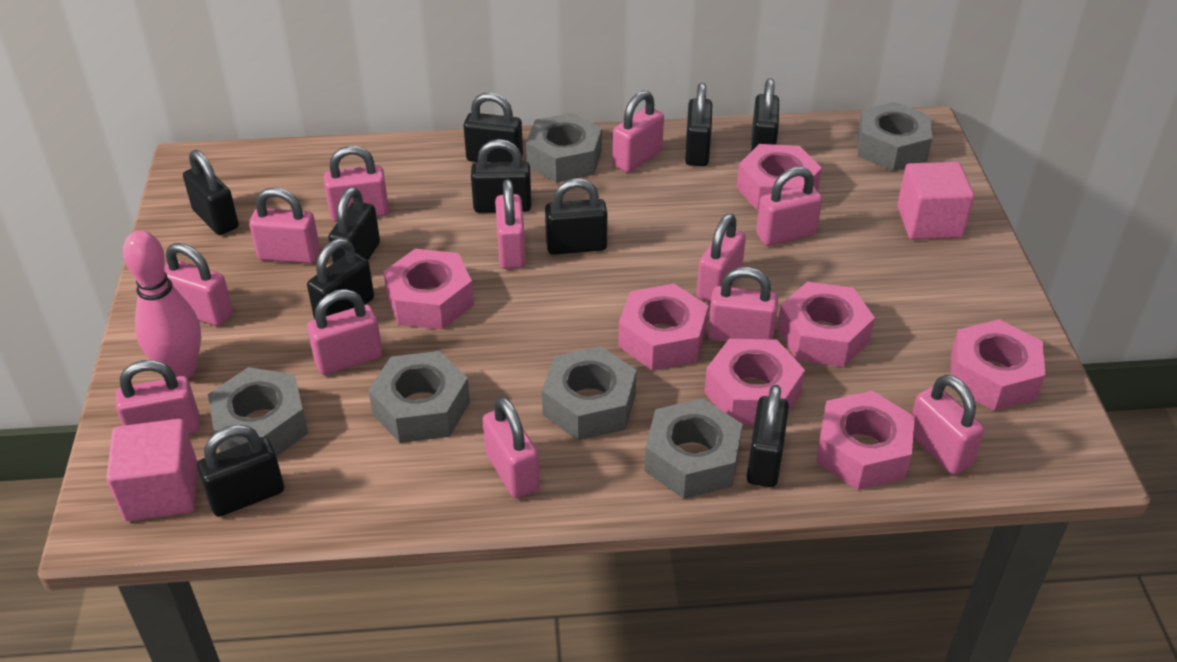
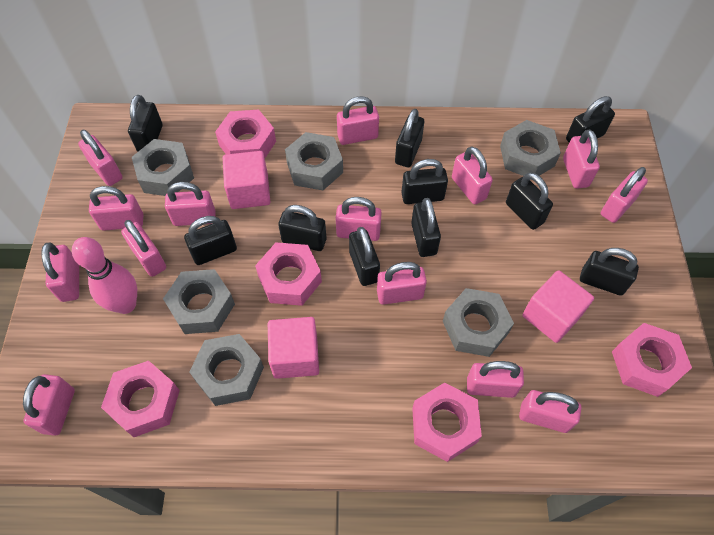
pink cube: [106,419,198,521] [897,162,974,240] = 2 -> [223,151,270,209] [268,317,319,379] [522,270,594,343] = 3
pink nut: [383,249,474,330] [618,284,709,370] [704,339,805,425] [737,144,822,211] [777,282,875,367] [816,391,915,490] [951,319,1045,411] = 7 -> [101,361,180,437] [215,110,276,158] [255,242,322,306] [412,383,482,462] [612,323,692,397] = 5
pink padlock: [116,360,200,434] [165,243,233,326] [249,187,320,264] [307,289,383,375] [324,146,389,222] [483,396,540,498] [495,179,526,269] [613,91,664,173] [696,214,746,303] [708,267,778,342] [756,167,822,246] [912,375,985,475] = 12 -> [23,374,75,436] [41,242,79,302] [78,130,123,186] [89,186,143,231] [121,220,166,277] [165,182,216,226] [336,197,382,241] [337,96,379,145] [377,262,427,305] [452,146,493,204] [467,361,524,398] [519,390,581,433] [563,130,600,189] [601,167,648,223] = 14

